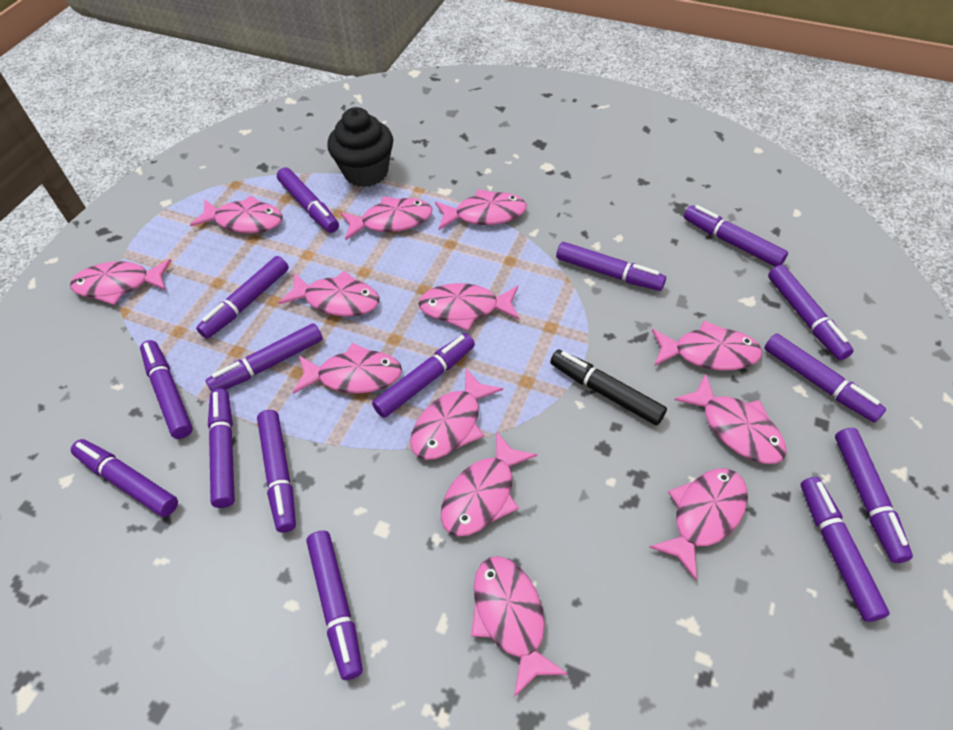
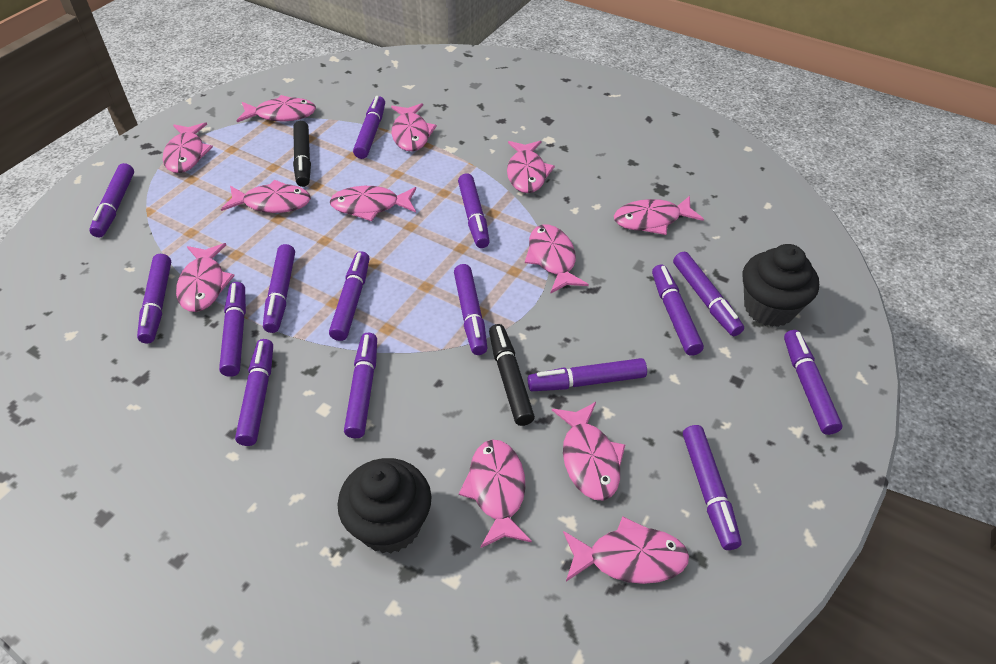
black cupcake: [327,107,393,187] = 1 -> [338,458,432,554] [743,244,819,327] = 2
black marker: [550,350,667,425] = 1 -> [293,121,311,187] [489,324,535,426] = 2
pink fish: [70,259,171,305] [190,195,283,233] [278,271,380,317] [293,343,402,394] [340,196,432,240] [410,368,503,460] [418,283,519,331] [435,189,527,230] [441,431,537,537] [471,556,568,697] [649,469,748,580] [652,320,762,371] [674,373,786,464] = 13 -> [163,122,213,173] [176,243,235,312] [221,180,311,213] [237,95,316,122] [330,186,416,221] [391,103,437,151] [459,440,532,548] [507,141,555,193] [525,225,589,294] [552,402,625,501] [563,517,689,584] [614,196,704,235] = 12

